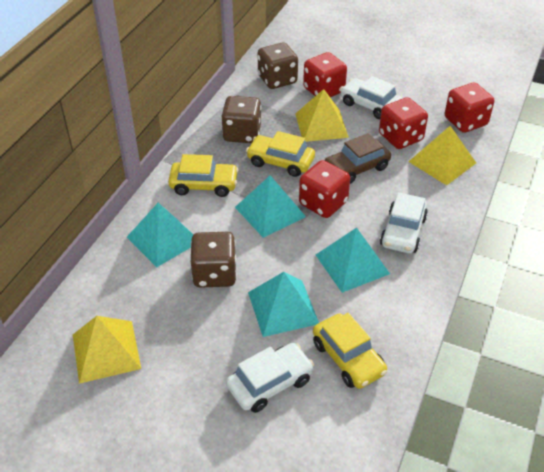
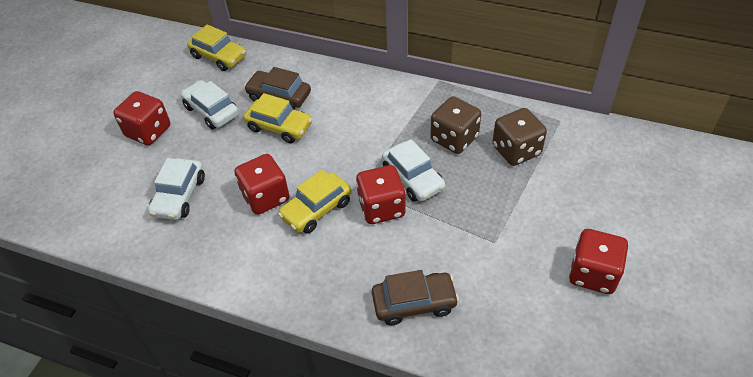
brown car: [324,133,391,184] = 1 -> [244,67,311,109] [372,270,459,325] = 2
brown dice: [191,232,237,288] [221,96,261,143] [258,43,298,89] = 3 -> [430,96,481,154] [492,108,547,166] = 2
turquoise pyramid: [127,203,193,267] [235,175,306,238] [248,272,319,337] [316,228,390,293] = 4 -> none = 0
yellow pyramid: [73,316,141,384] [295,89,349,142] [408,126,476,185] = 3 -> none = 0

